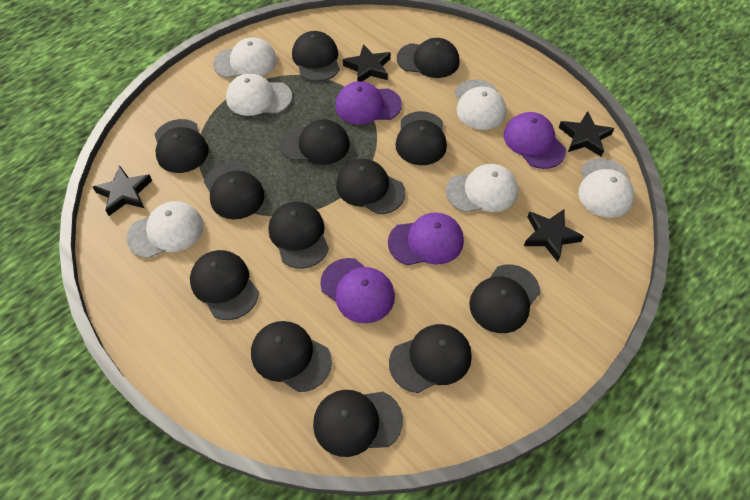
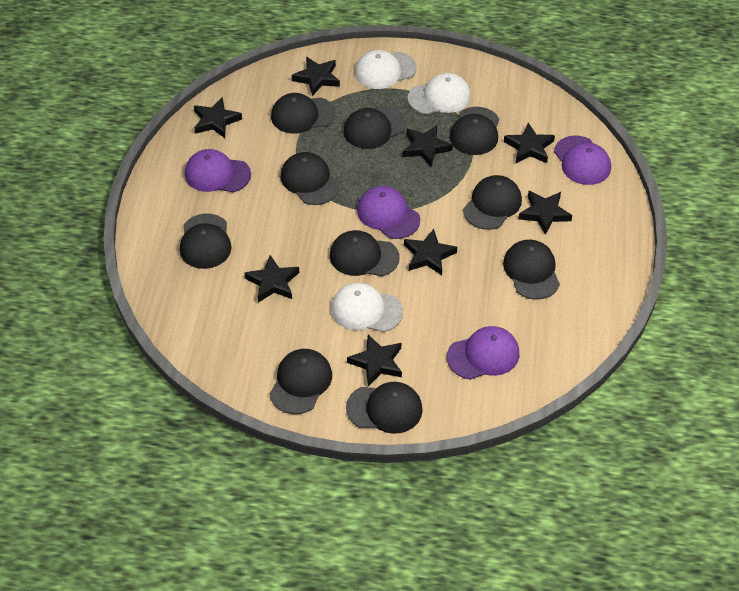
black cap: [155,119,209,173] [190,250,259,320] [204,161,264,219] [251,321,332,392] [269,202,329,269] [280,119,350,165] [292,31,340,82] [313,390,403,457] [336,159,406,214] [389,324,472,393] [395,111,447,165] [397,38,460,78] [469,264,540,333] = 13 -> [180,213,232,269] [270,349,332,414] [271,93,335,134] [280,152,339,205] [330,230,400,276] [344,106,406,149] [346,382,423,434] [450,107,499,155] [463,175,522,230] [503,240,560,300] = 10
black star: [93,165,152,216] [343,44,391,81] [524,209,584,262] [559,111,614,157] = 4 -> [194,97,242,138] [244,255,299,303] [292,57,340,96] [347,334,402,386] [403,125,453,167] [404,229,457,276] [504,123,555,164] [519,191,572,235] = 8
white cap: [127,201,204,258] [213,37,277,78] [226,73,292,116] [446,164,518,212] [455,80,506,130] [578,158,634,218] = 6 -> [331,283,403,332] [355,50,416,89] [408,73,471,114] = 3

